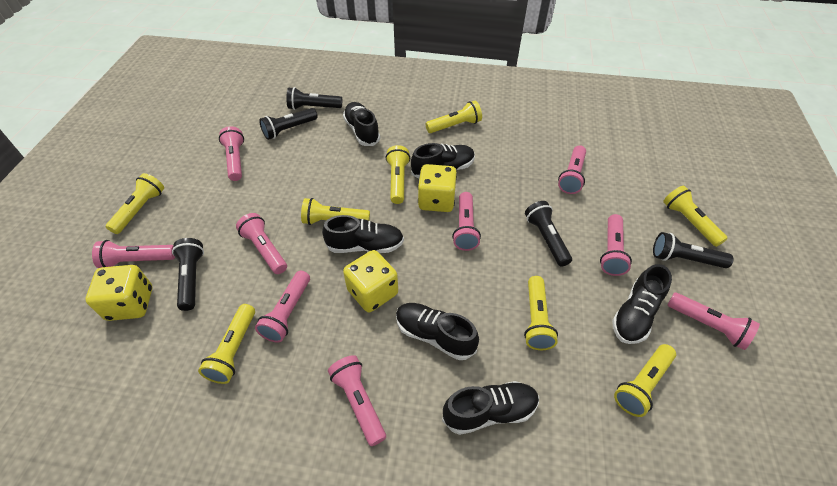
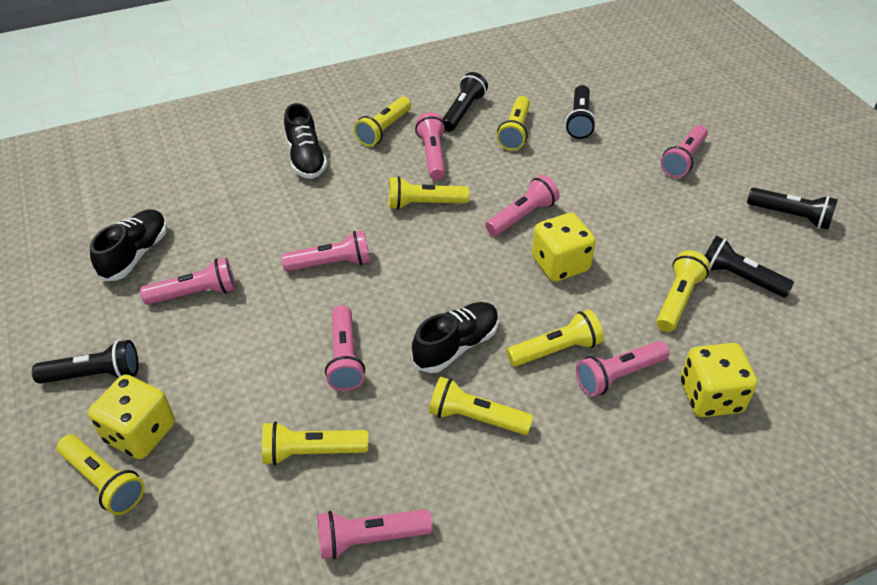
black shoe: [322,215,404,253] [343,102,380,146] [396,303,479,360] [411,143,475,179] [442,381,539,435] [612,264,672,344] = 6 -> [90,209,167,281] [284,103,327,179] [411,302,499,373] = 3
pink flashlight: [92,240,175,268] [219,126,244,181] [236,213,287,274] [255,271,310,343] [328,355,386,446] [452,192,481,251] [558,146,586,194] [600,214,632,276] [668,292,760,350] = 9 -> [140,257,235,305] [281,230,370,272] [317,509,432,559] [325,305,365,391] [415,112,446,180] [485,175,559,236] [576,341,670,396] [660,125,708,178] = 8

